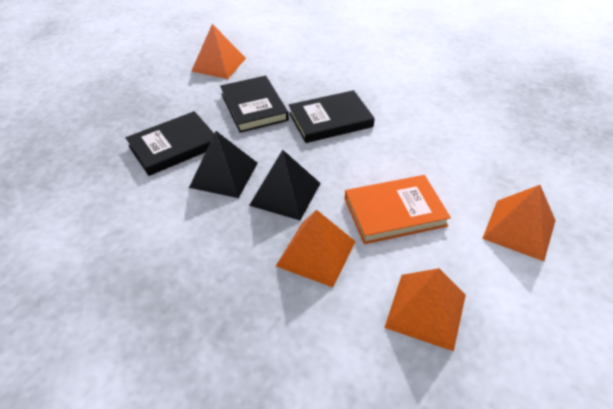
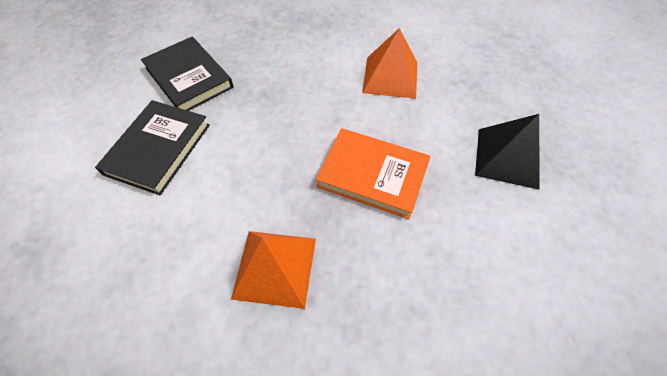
black book: [125,111,214,176] [220,76,289,133] [289,90,375,143] = 3 -> [95,100,210,195] [141,37,234,111] = 2
black pyramid: [189,131,258,198] [249,150,321,220] = 2 -> [475,114,540,190] = 1
orange pyramid: [191,24,246,79] [276,210,356,287] [384,268,466,351] [482,185,556,261] = 4 -> [231,231,316,309] [362,28,417,99] = 2

